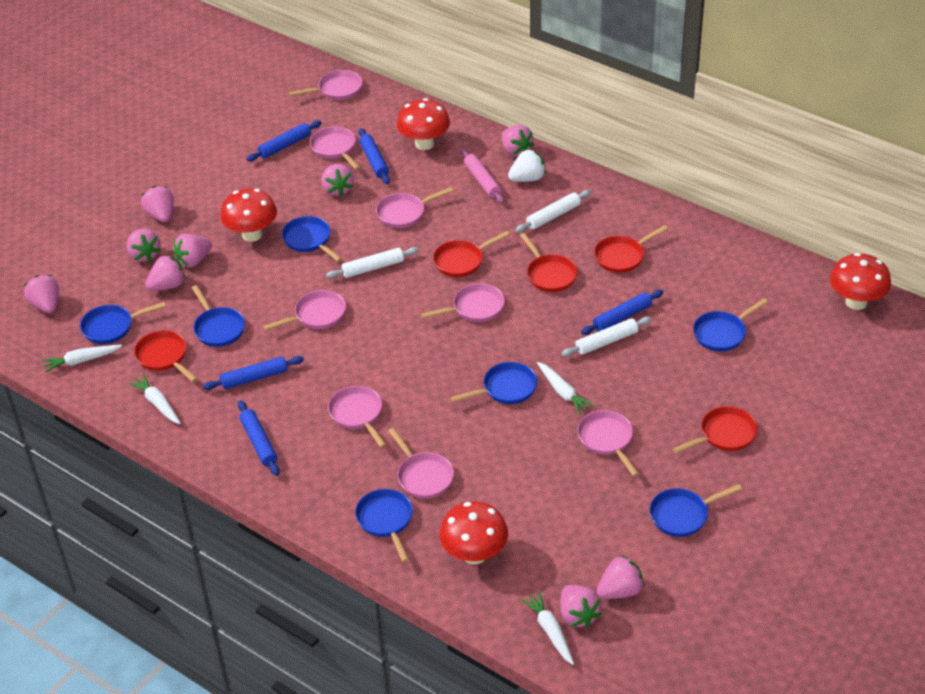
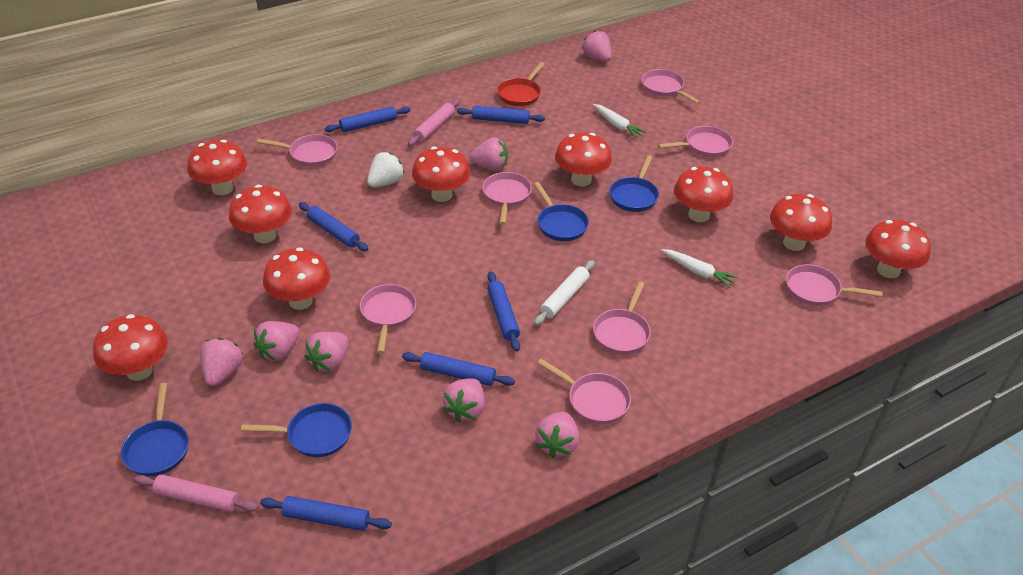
blue pan: [80,302,166,344] [192,285,245,347] [282,216,342,262] [355,489,413,562] [450,362,537,404] [650,484,742,537] [693,298,768,352] = 7 -> [121,383,189,476] [241,403,352,457] [534,182,589,241] [609,155,659,212] = 4
blue rolling pin: [203,356,304,390] [238,400,279,476] [247,120,321,161] [359,128,390,184] [581,290,663,335] = 5 -> [260,496,392,531] [299,202,368,251] [325,106,411,132] [402,352,515,386] [457,106,545,124] [487,271,520,352] = 6
pink rolling pin: [461,149,504,204] = 1 -> [134,475,259,512] [408,99,460,146] = 2
pink strawberry: [24,275,59,313] [127,229,161,262] [141,186,174,222] [146,255,185,291] [173,234,212,267] [321,164,354,197] [502,125,534,157] [560,585,602,628] [597,555,644,599] = 9 -> [200,338,243,386] [253,321,299,361] [304,332,348,372] [443,378,485,422] [469,137,508,171] [535,412,579,458] [582,30,611,62] = 7
red mushroom: [220,188,277,242] [396,98,450,150] [439,501,508,565] [830,253,891,310] = 4 -> [93,314,168,381] [187,140,247,195] [229,185,292,243] [263,247,330,310] [412,146,470,202] [555,133,612,186] [674,167,734,222] [770,194,832,251] [865,220,931,278] = 9
red pan: [134,330,198,382] [433,231,510,277] [520,233,578,292] [594,225,668,273] [673,406,758,453] = 5 -> [497,62,544,106] = 1
white carrot: [42,345,122,373] [128,374,180,424] [521,591,574,665] [537,362,594,415] = 4 -> [593,104,647,138] [661,249,738,288] = 2
white rolling pin: [326,247,419,278] [515,190,591,232] [562,317,652,357] = 3 -> [534,260,595,326] = 1

